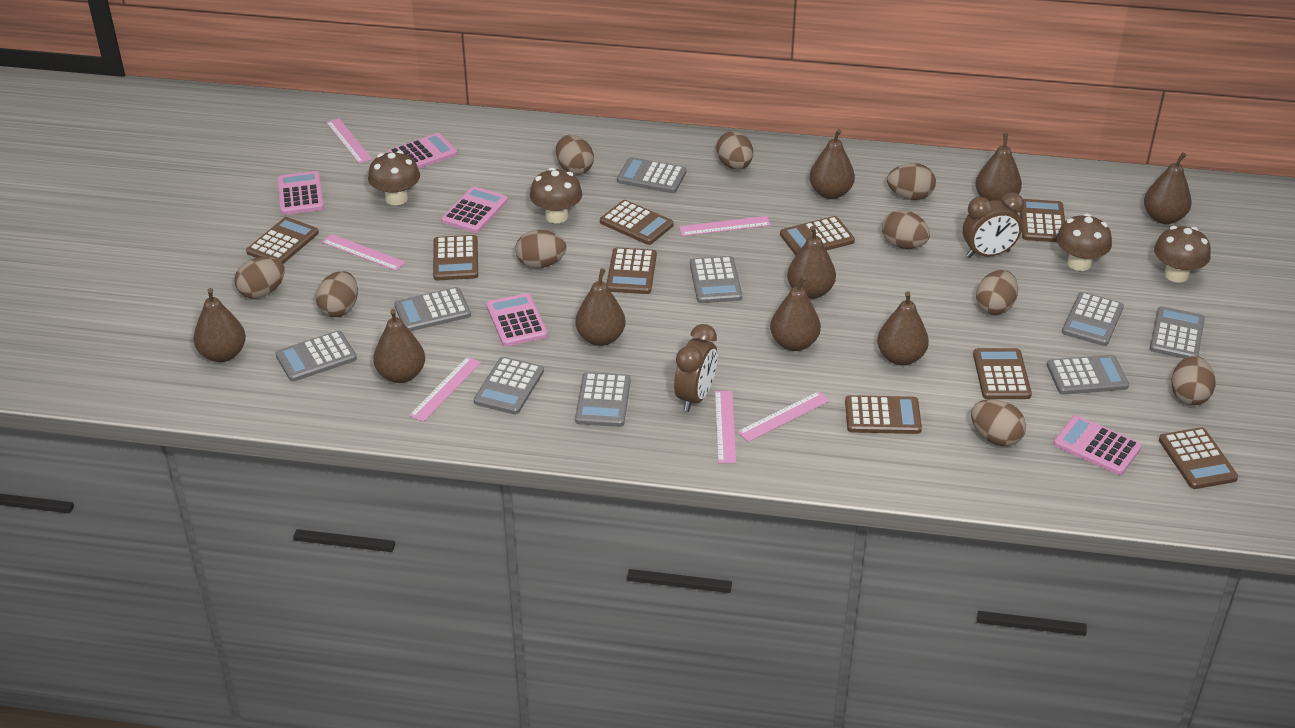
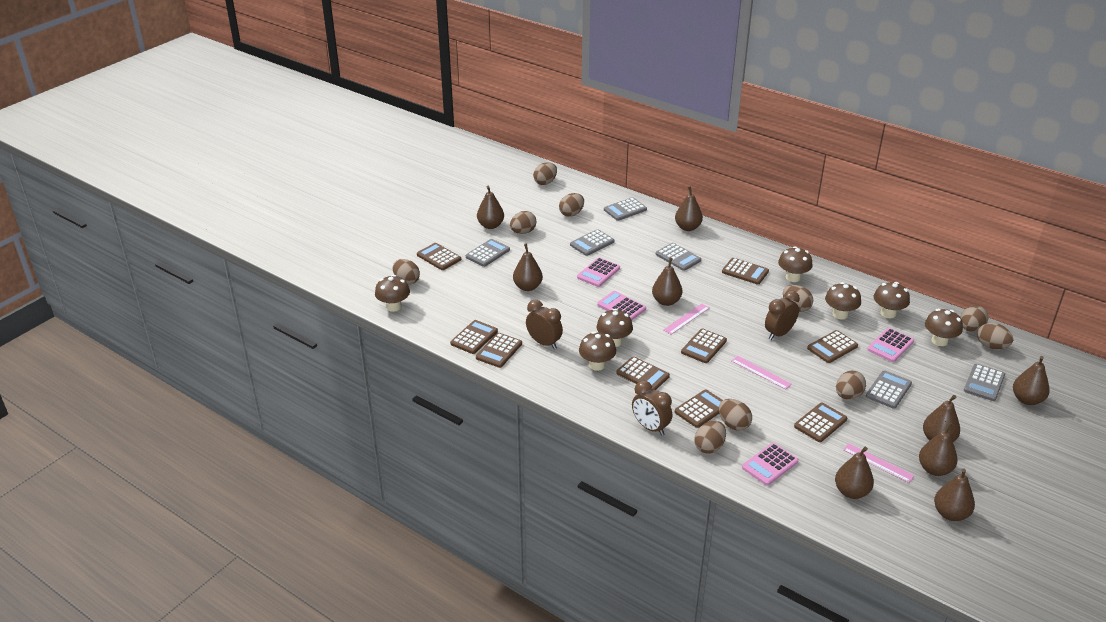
brown clock: [674,324,718,412] [963,192,1024,258] = 2 -> [526,300,563,349] [632,381,672,436] [765,290,800,340] = 3
brown mushroom: [368,151,420,205] [530,168,582,223] [1056,213,1112,271] [1154,226,1211,283] = 4 -> [375,275,410,312] [579,331,616,371] [596,309,633,347] [778,246,813,282] [825,282,861,319] [874,282,910,318] [925,309,963,346] = 7
grey calculator: [276,331,357,382] [394,287,471,331] [474,357,544,414] [575,372,631,427] [617,157,686,193] [690,256,742,303] [1047,355,1129,395] [1062,292,1124,346] [1150,306,1205,358] = 9 -> [466,239,510,267] [570,229,615,256] [604,197,647,221] [656,243,701,271] [866,370,912,409] [964,364,1005,401] = 6
pink calculator: [277,171,324,215] [387,133,457,169] [442,186,508,233] [486,293,548,346] [1053,415,1142,475] = 5 -> [577,258,620,287] [597,291,646,320] [742,443,799,486] [867,328,914,362] = 4
pink ruler: [322,234,406,271] [326,118,372,164] [409,357,481,422] [679,216,771,236] [715,391,736,463] [738,391,829,442] = 6 -> [663,304,709,334] [731,356,792,390] [843,443,914,483] = 3

